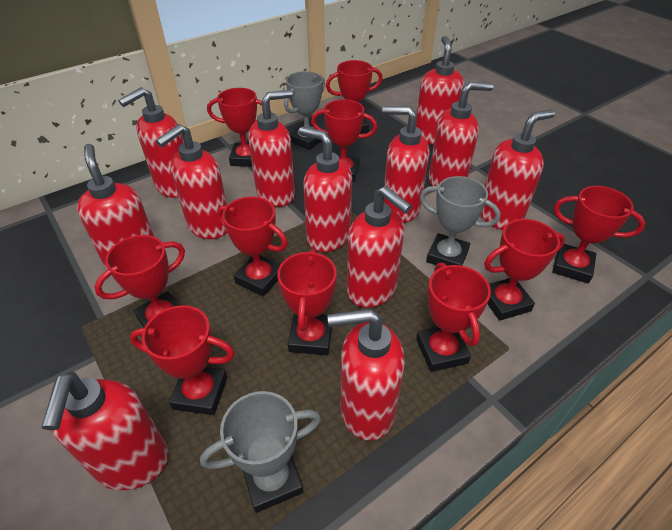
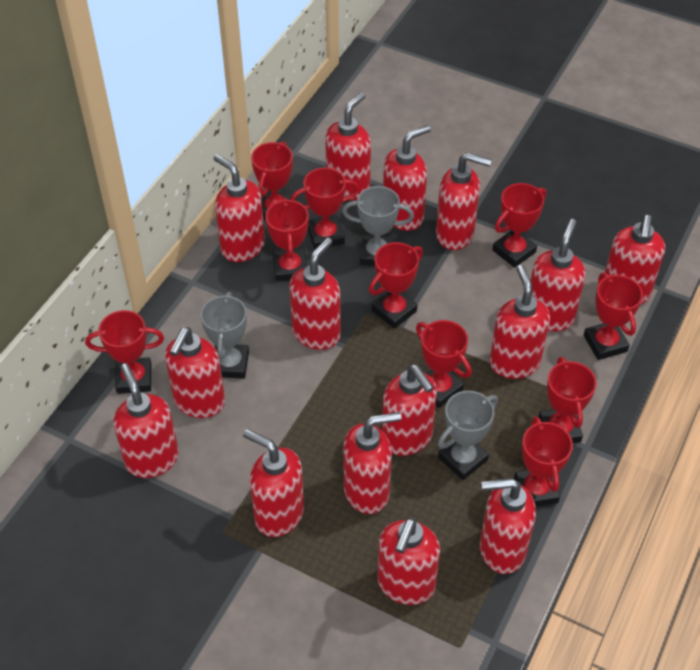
red soap dispenser: [42,372,169,490] [77,144,154,270] [118,87,184,198] [156,124,227,239] [248,90,295,207] [299,127,352,252] [328,309,405,441] [347,186,412,308] [382,106,429,223] [416,36,464,145] [429,82,493,186] [481,109,555,230] = 12 -> [113,364,179,478] [165,327,225,418] [213,154,265,262] [243,429,304,537] [289,238,341,350] [325,92,371,201] [343,412,402,514] [377,517,440,605] [382,364,437,456] [383,125,431,231] [436,152,492,250] [480,478,536,574] [490,265,550,379] [531,219,586,331] [603,215,665,305] = 15

